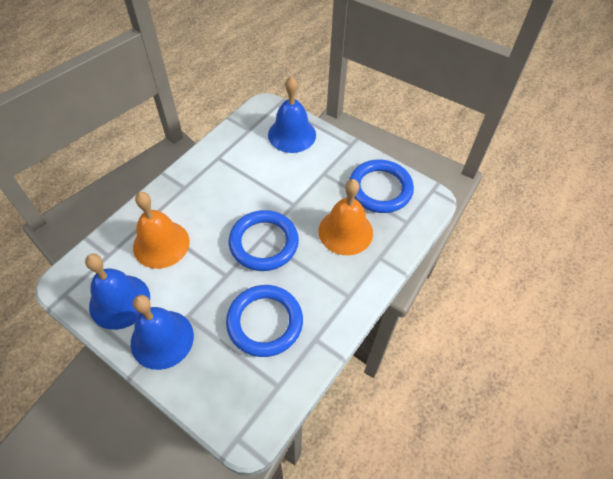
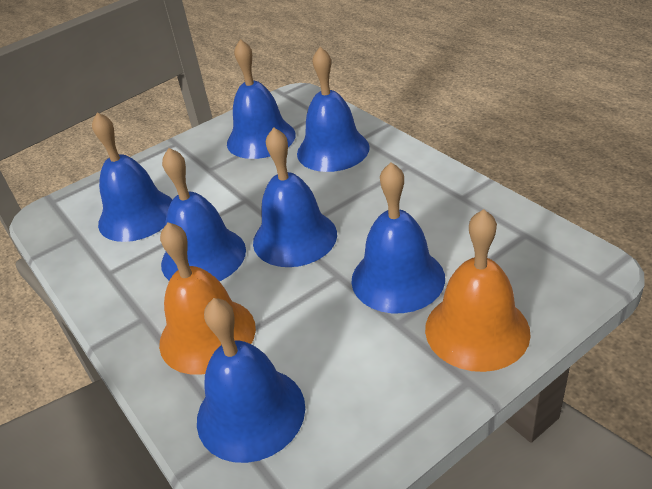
blue bell: [85,254,150,330] [131,295,194,370] [268,76,316,153] = 3 -> [92,112,173,242] [161,148,246,281] [197,298,305,463] [227,39,296,159] [253,127,337,267] [297,47,370,172] [351,162,445,313] = 7
blue ring: [226,285,303,357] [229,210,299,271] [349,159,414,213] = 3 -> none = 0

